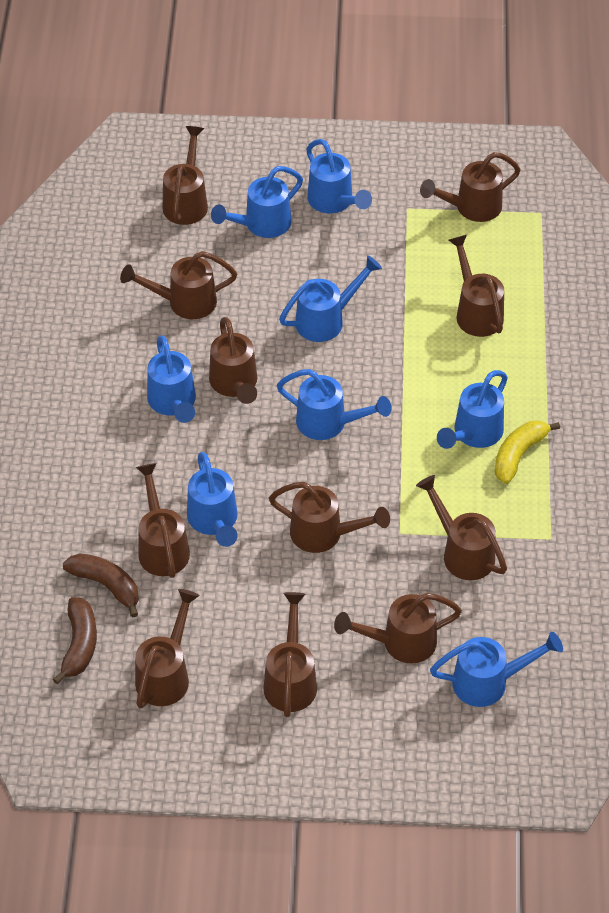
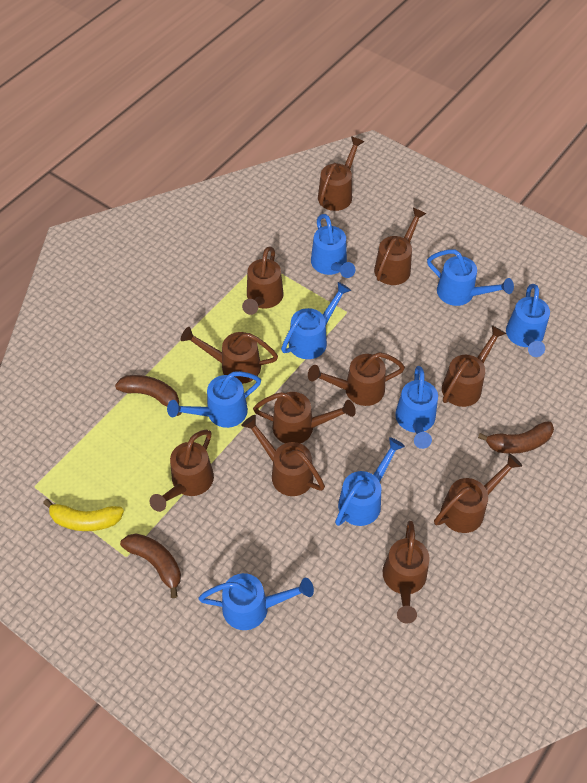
brown banana: [53,597,97,684] [63,553,139,617] = 2 -> [115,375,182,416] [120,534,181,598] [478,421,554,454] = 3

